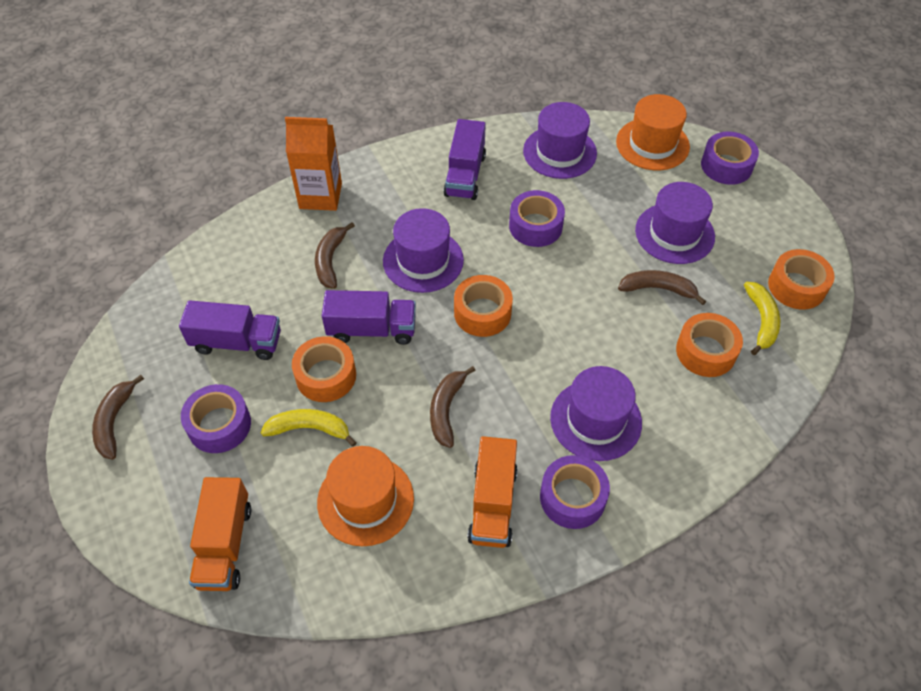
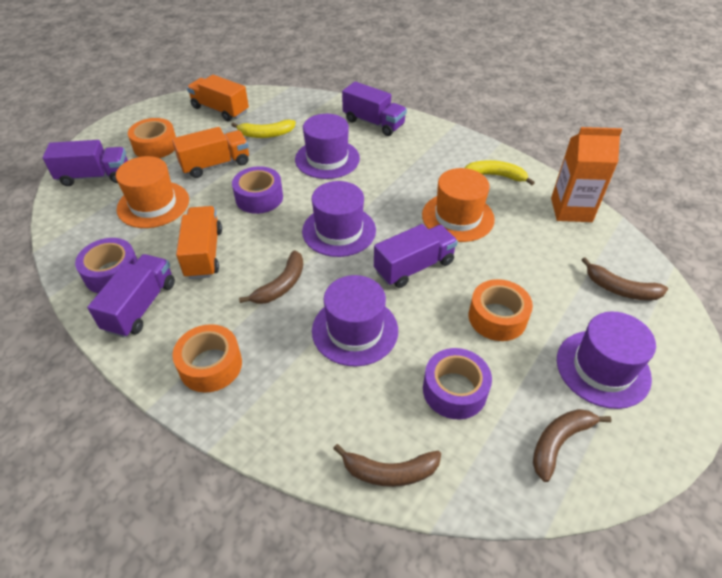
orange tape: [292,336,356,402] [454,275,513,337] [676,313,743,377] [768,249,835,310] = 4 -> [128,118,176,158] [172,324,242,393] [469,279,533,341] = 3
orange truck: [189,477,251,591] [467,436,518,548] = 2 -> [172,127,249,178] [176,206,222,279] [187,75,249,121] = 3
purple tape: [181,384,251,453] [509,190,565,247] [540,455,610,529] [701,132,759,185] = 4 -> [75,238,138,293] [232,166,283,214] [423,348,492,419] = 3
purple truck: [179,300,281,360] [322,290,416,345] [443,119,486,200] = 3 -> [43,140,128,186] [87,254,175,338] [342,81,407,136] [374,224,458,288] = 4

